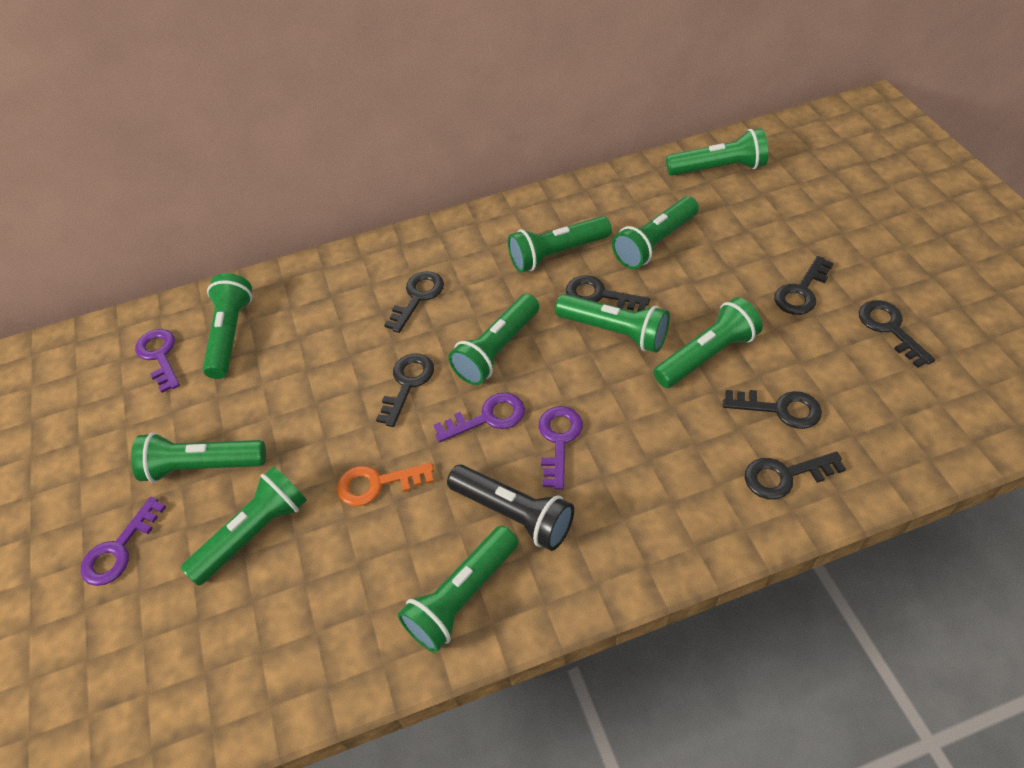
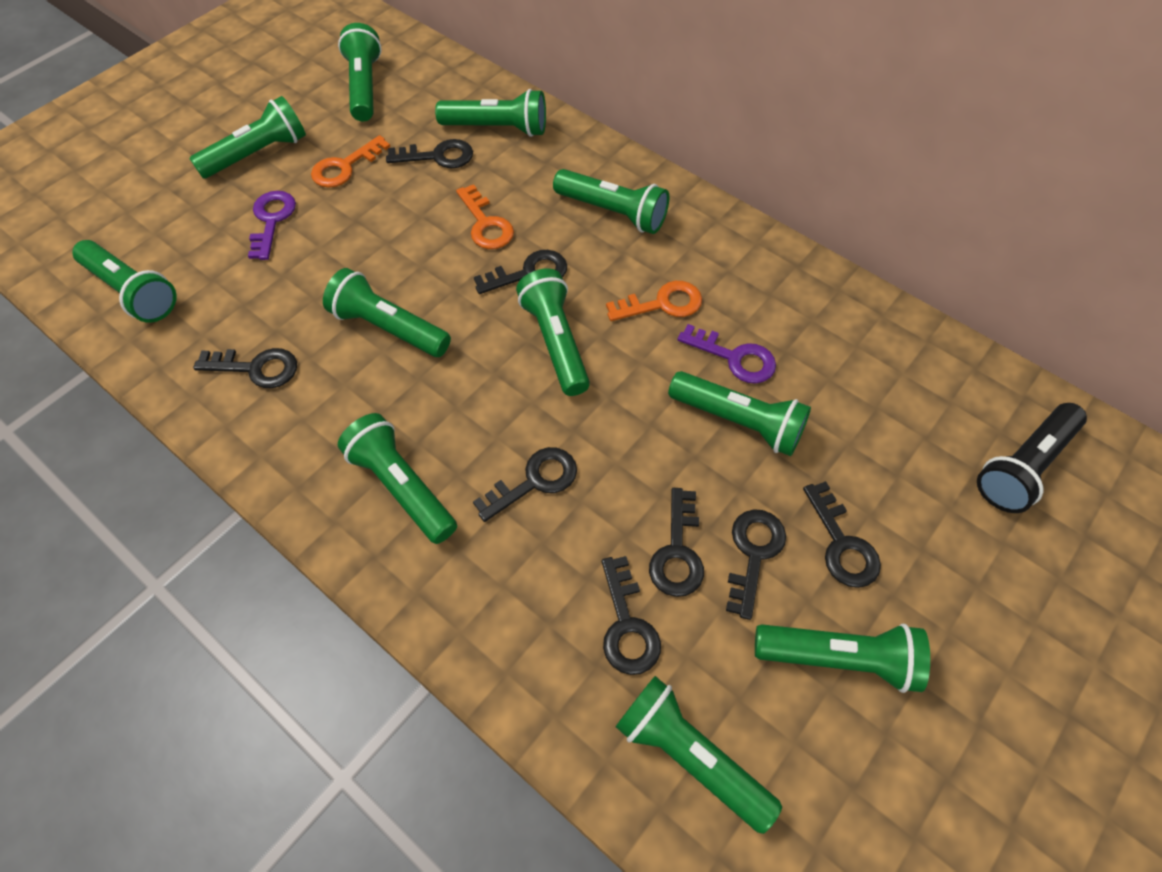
black key: [376,353,434,427] [384,271,444,333] [566,275,650,311] [723,390,822,429] [745,452,846,499] [774,256,834,315] [859,300,935,368] = 7 -> [193,348,297,388] [386,139,473,168] [473,447,577,522] [474,250,567,294] [602,556,661,675] [649,488,704,597] [726,510,786,620] [803,481,881,588] = 8
green flashlight: [131,433,266,483] [181,466,307,586] [203,273,252,379] [398,526,518,653] [448,294,539,385] [508,216,612,273] [555,294,670,353] [612,196,699,269] [653,297,763,388] [666,128,768,176] = 10 -> [72,240,177,323] [189,96,306,178] [323,268,451,357] [338,23,382,121] [338,413,457,544] [435,89,546,137] [516,268,590,396] [553,169,669,234] [615,676,782,834] [668,371,811,456] [755,624,930,693] = 11
orange key: [337,463,434,506] = 1 -> [311,135,390,188] [456,184,514,249] [606,281,702,321] = 3
purple key: [81,497,166,586] [135,329,180,393] [434,392,525,442] [539,406,583,490] = 4 -> [248,191,296,260] [678,324,776,384] = 2

